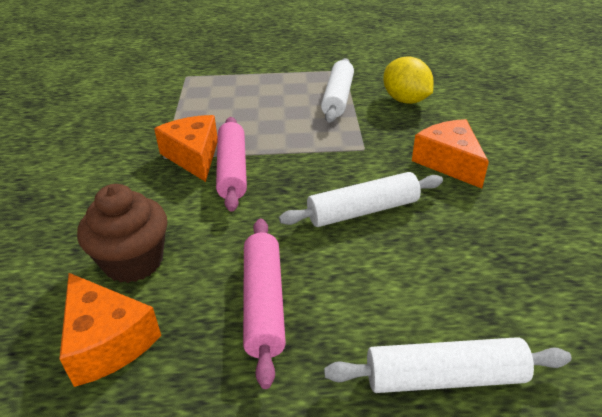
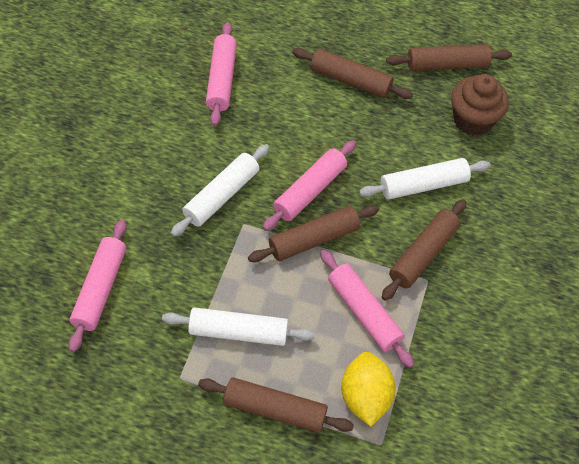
brown rolling pin: none = 0 -> [198,377,354,433] [248,205,379,262] [292,48,413,99] [382,199,467,301] [386,44,512,71] = 5
orange cheese: [59,273,161,387] [154,115,218,182] [412,119,489,189] = 3 -> none = 0
pink rolling pin: [216,117,247,212] [243,218,286,389] = 2 -> [69,220,127,352] [206,22,237,126] [263,140,356,231] [320,250,414,368] = 4

